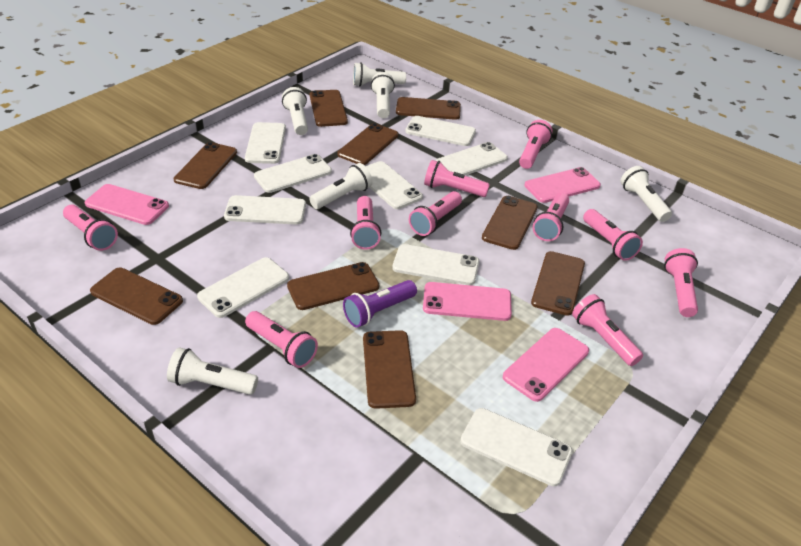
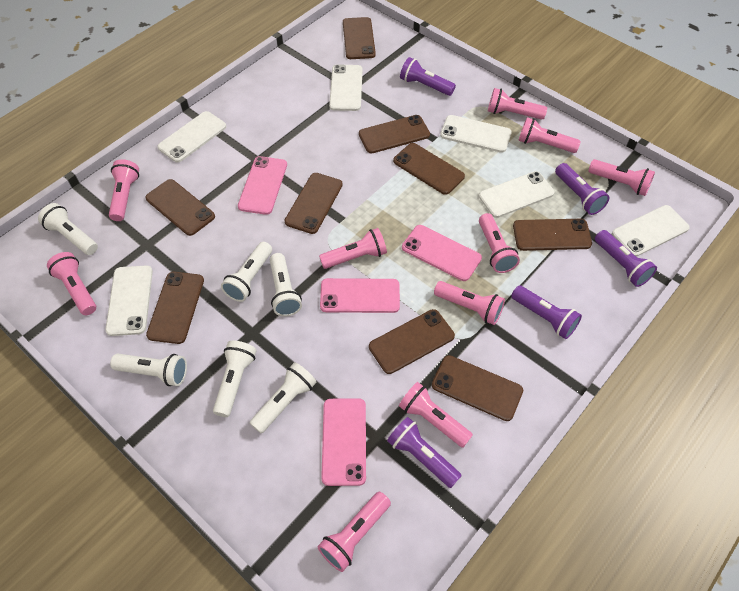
purple flashlight: [343,280,417,328] = 1 -> [387,417,462,488] [400,57,456,96] [511,285,582,339] [555,163,610,215] [595,230,657,287] = 5
white phone: [197,257,289,318] [224,195,306,225] [245,122,286,164] [254,154,332,193] [366,161,423,209] [392,244,479,285] [405,116,476,146] [436,142,508,175] [460,408,573,486] = 9 -> [105,265,153,336] [157,111,226,163] [329,64,363,111] [440,115,512,153] [479,171,555,218] [612,205,690,257] = 6

